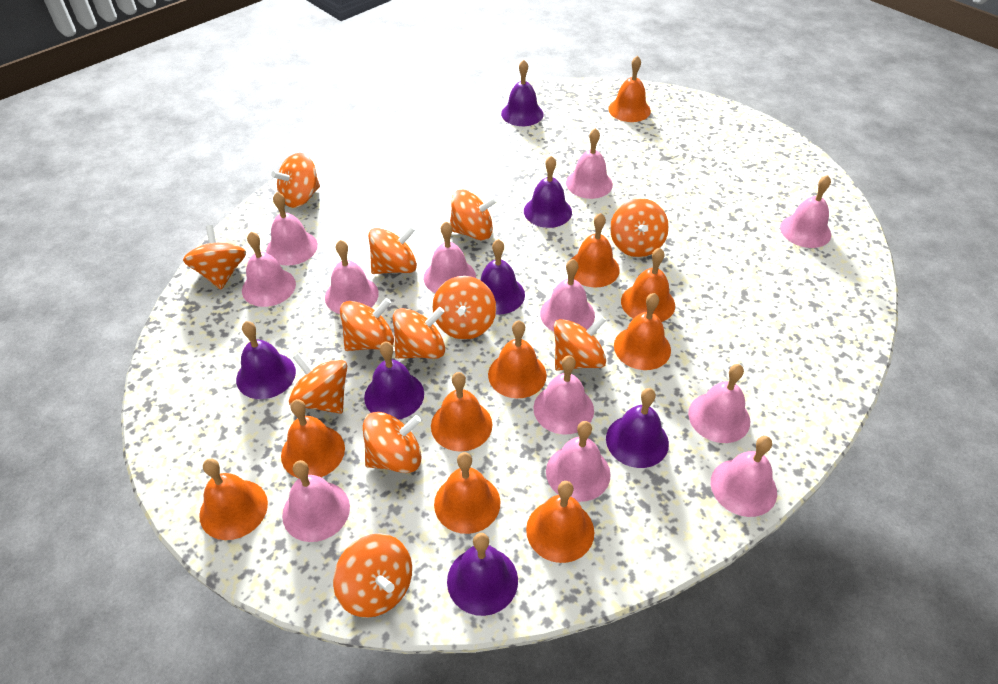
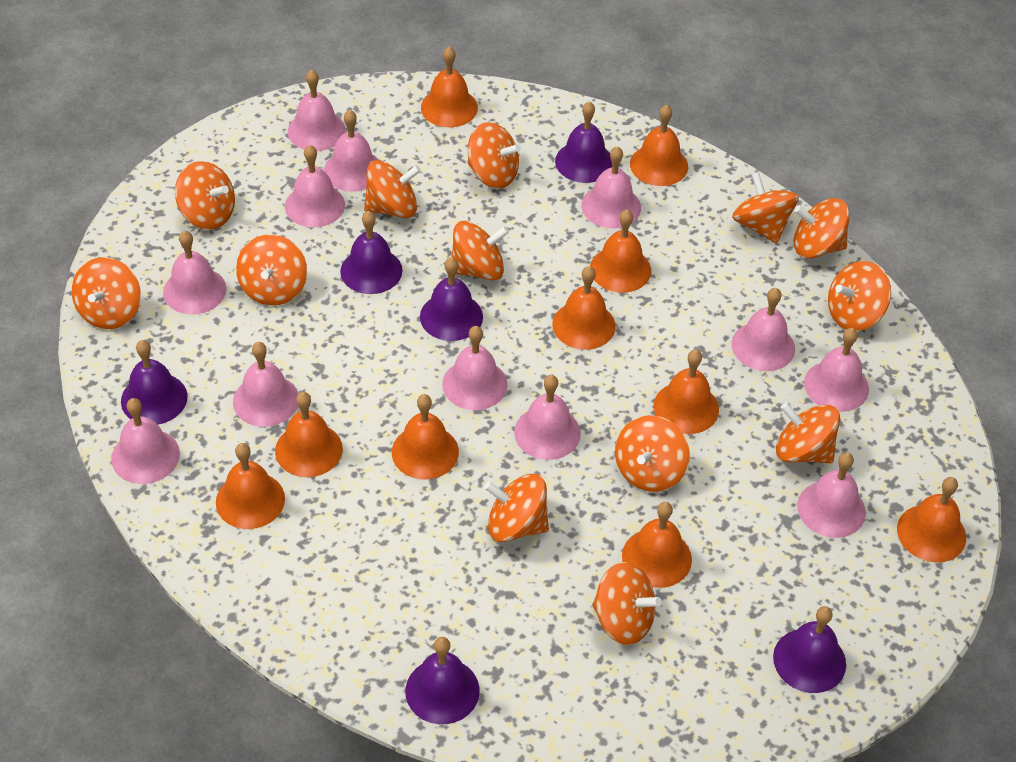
orange spinning top: [183,225,246,289] [271,153,320,208] [289,353,347,414] [333,533,412,618] [340,298,394,351] [363,412,422,473] [368,226,417,274] [393,307,445,359] [432,276,496,340] [450,189,497,240] [554,315,606,371] [610,198,669,257] = 12 -> [72,257,141,329] [175,161,235,230] [236,234,307,306] [364,160,421,218] [451,221,509,281] [467,122,521,189] [484,474,549,542] [592,562,662,645] [615,415,690,492] [732,172,799,244] [776,402,840,464] [794,198,850,258] [828,261,891,331] = 13
purple bell: [236,321,296,399] [364,342,424,419] [447,533,518,616] [481,239,525,315] [501,60,544,126] [524,156,572,228] [606,388,669,468] = 7 -> [121,340,188,425] [340,211,402,294] [405,637,480,724] [420,257,483,341] [555,101,612,183] [773,606,846,693] = 6

